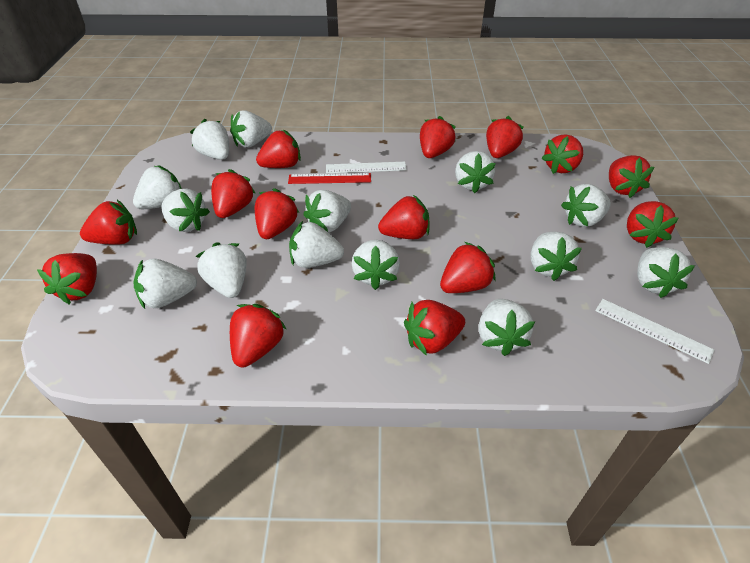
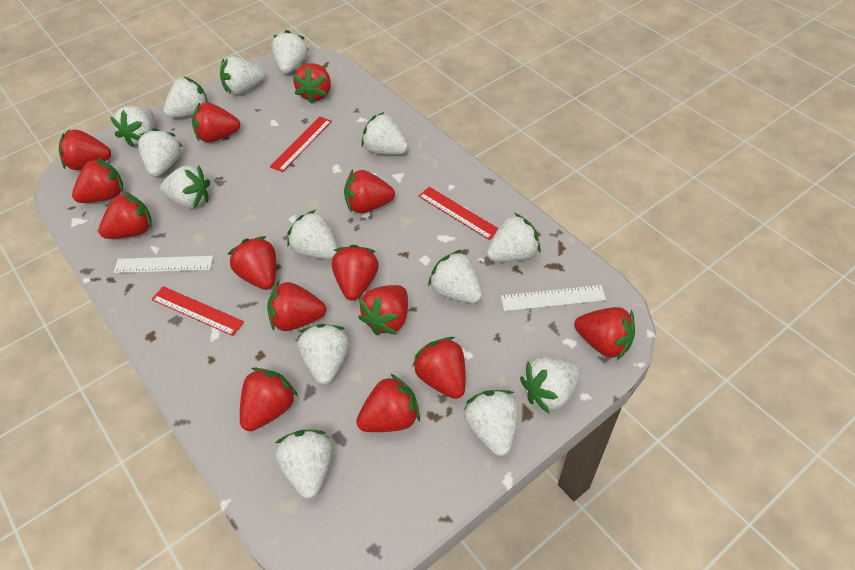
red ruler: [288,173,371,184] = 1 -> [151,286,244,336] [270,116,332,172] [419,187,498,240] = 3

